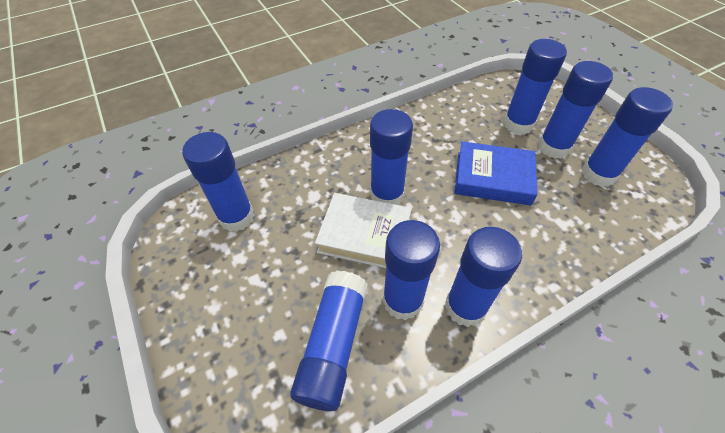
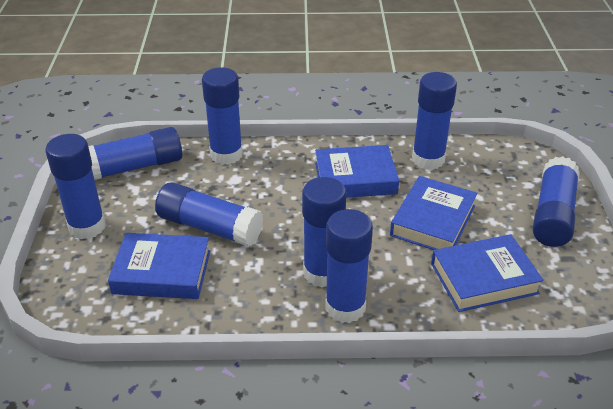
blue book: [455,141,538,205] = 1 -> [108,233,210,299] [315,145,399,198] [390,176,478,250] [431,234,544,312] = 4
white book: [315,193,412,268] = 1 -> none = 0

